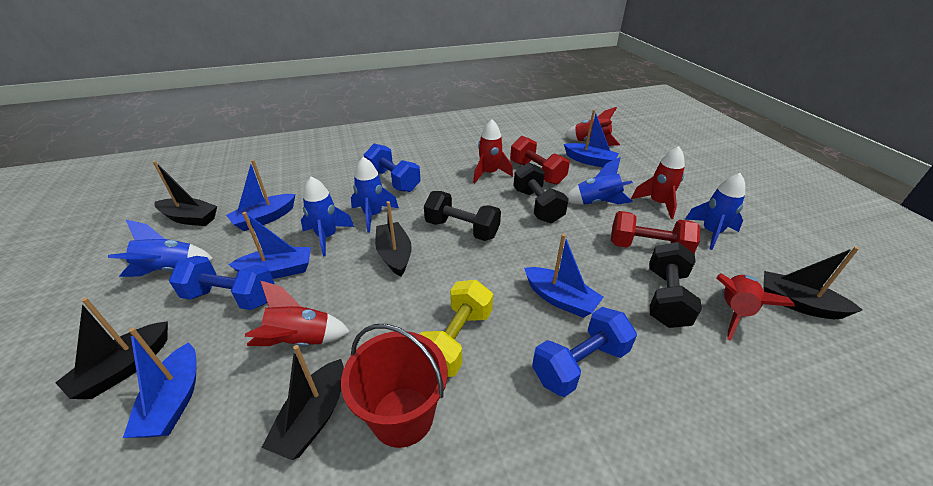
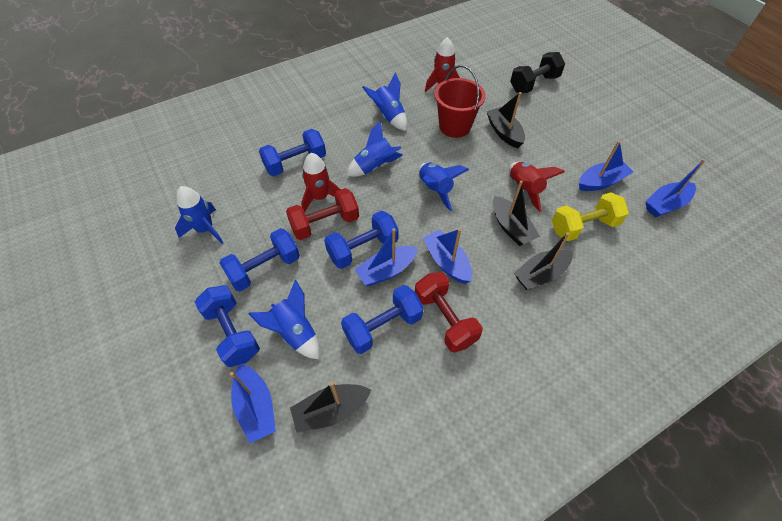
black boat: [55,298,168,399] [153,161,217,226] [261,345,344,460] [375,201,412,277] [763,247,863,319] = 5 -> [290,381,371,433] [486,92,525,148] [493,180,540,246] [514,232,573,290] = 4
black dumbbell: [424,191,501,241] [513,162,569,223] [649,242,702,328] = 3 -> [510,52,565,93] = 1
blue dumbbell: [169,256,275,310] [364,143,421,192] [532,307,637,397] = 3 -> [195,285,260,367] [220,228,300,291] [259,129,326,176] [324,211,399,269] [341,285,424,354] = 5
red rocket: [245,281,350,347] [473,120,513,183] [564,107,620,146] [631,146,685,219] [717,273,795,341] = 5 -> [301,153,341,212] [425,37,460,92] [509,162,565,212] = 3

